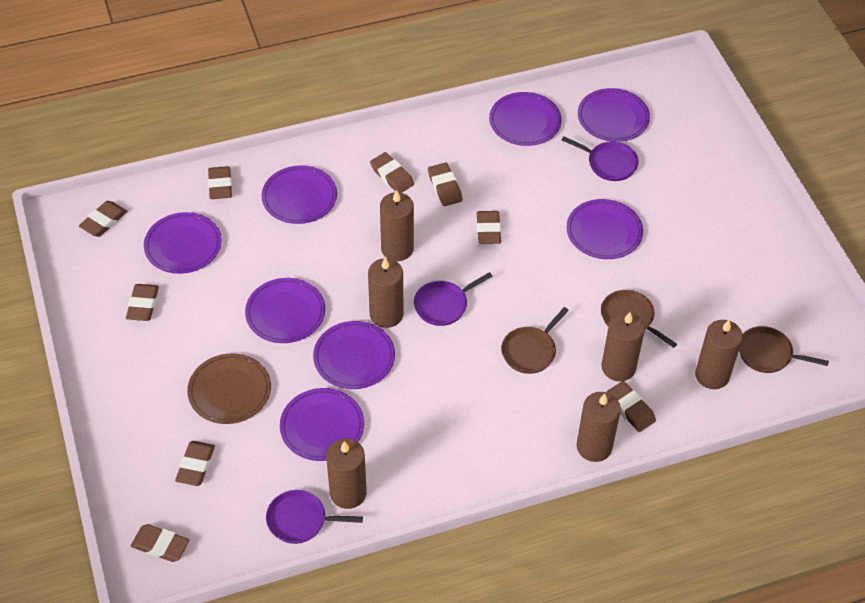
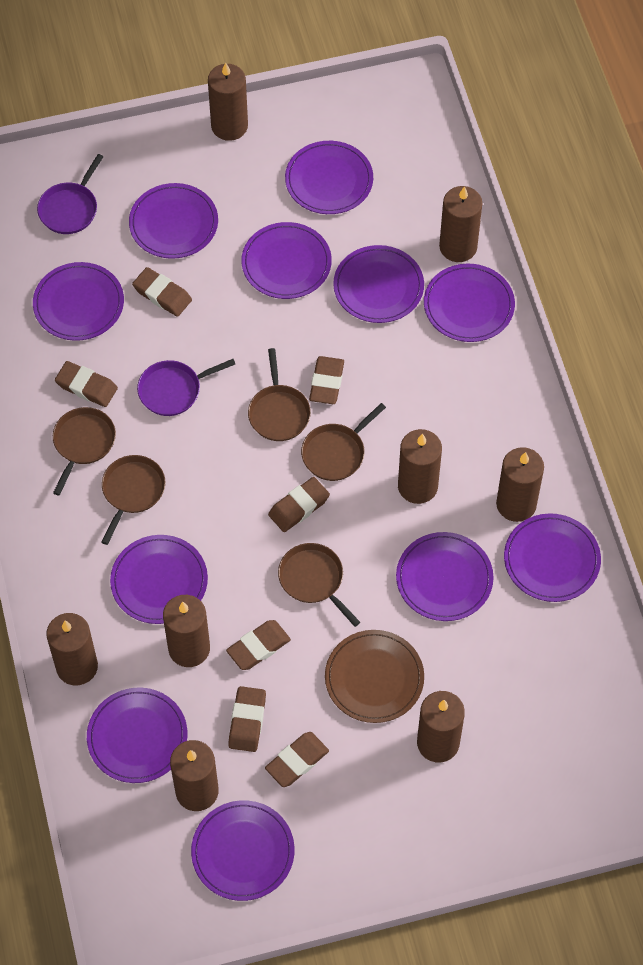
brown candle: [326,438,367,509] [368,258,404,328] [380,190,414,261] [577,392,621,462] [602,312,645,381] [695,320,743,389] = 6 -> [46,613,98,685] [163,595,210,667] [170,740,219,811] [208,62,248,141] [398,429,442,504] [417,691,465,763] [439,186,482,262] [496,447,544,522] = 8
brown eraser: [79,201,127,237] [126,284,159,321] [131,524,189,562] [175,441,215,486] [208,166,232,199] [370,152,414,193] [428,163,463,206] [477,211,501,244] [607,381,656,432] = 9 -> [55,361,118,407] [132,267,192,317] [226,620,291,670] [228,686,266,752] [265,732,329,787] [268,477,330,532] [309,356,344,404] = 7
brown pan: [501,307,569,374] [601,290,677,348] [739,326,829,373] = 3 -> [53,407,116,495] [101,455,166,545] [248,348,311,441] [278,543,360,627] [301,403,386,481] = 5
purple pan: [266,490,363,544] [414,272,493,326] [562,136,639,181] = 3 -> [37,154,103,234] [137,359,235,416] = 2
purple plate: [144,212,222,274] [245,278,325,343] [262,165,337,224] [280,388,364,461] [313,321,395,389] [489,92,562,146] [566,199,643,259] [578,88,650,142] = 8 -> [33,262,124,341] [87,688,187,783] [110,535,208,624] [129,183,218,259] [191,800,295,901] [241,222,332,299] [285,141,373,214] [333,245,424,323] [396,532,494,621] [424,264,515,342] [504,513,601,602] = 11

